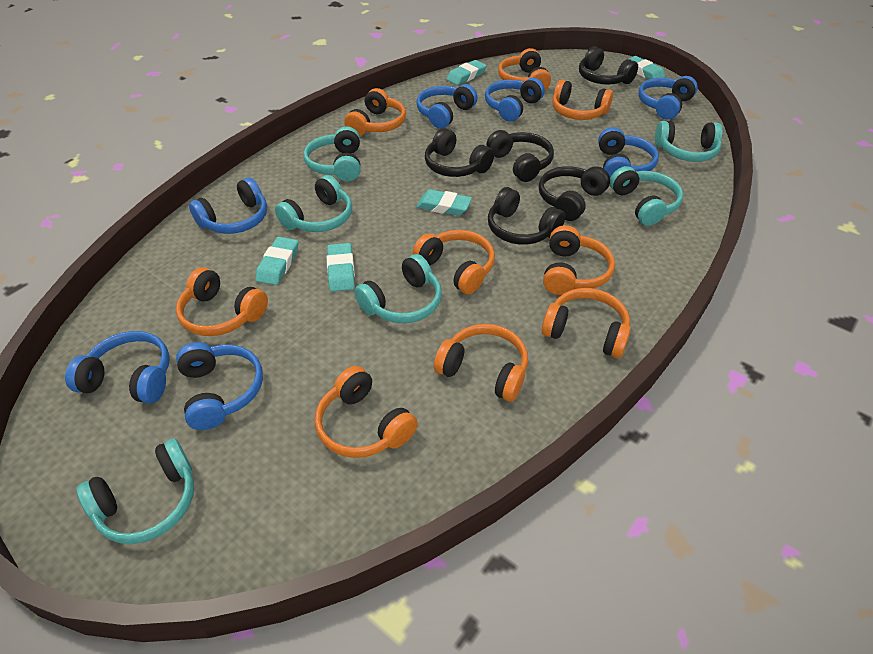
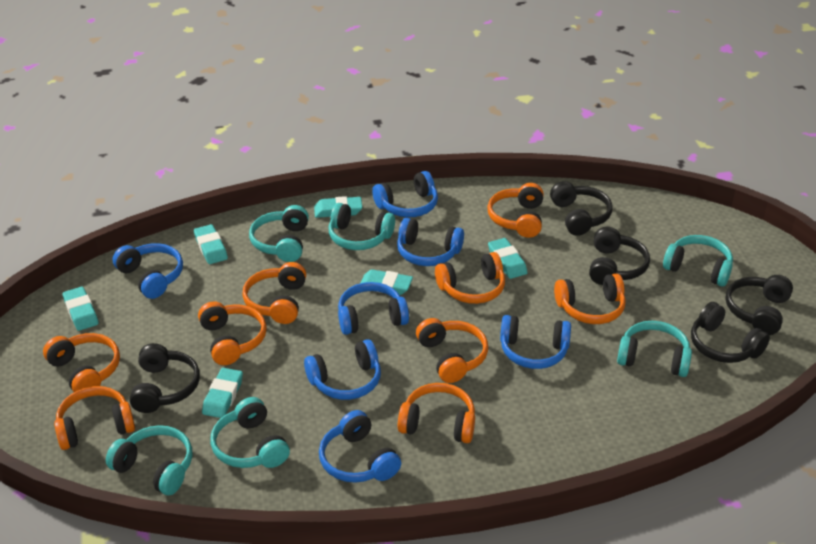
turquoise eraser: [255,237,298,285] [327,243,355,292] [416,190,472,216] [446,60,486,85] [626,56,666,79] = 5 -> [62,287,99,331] [194,224,228,264] [202,368,243,418] [314,196,362,218] [361,269,413,295] [488,238,528,279] = 6

